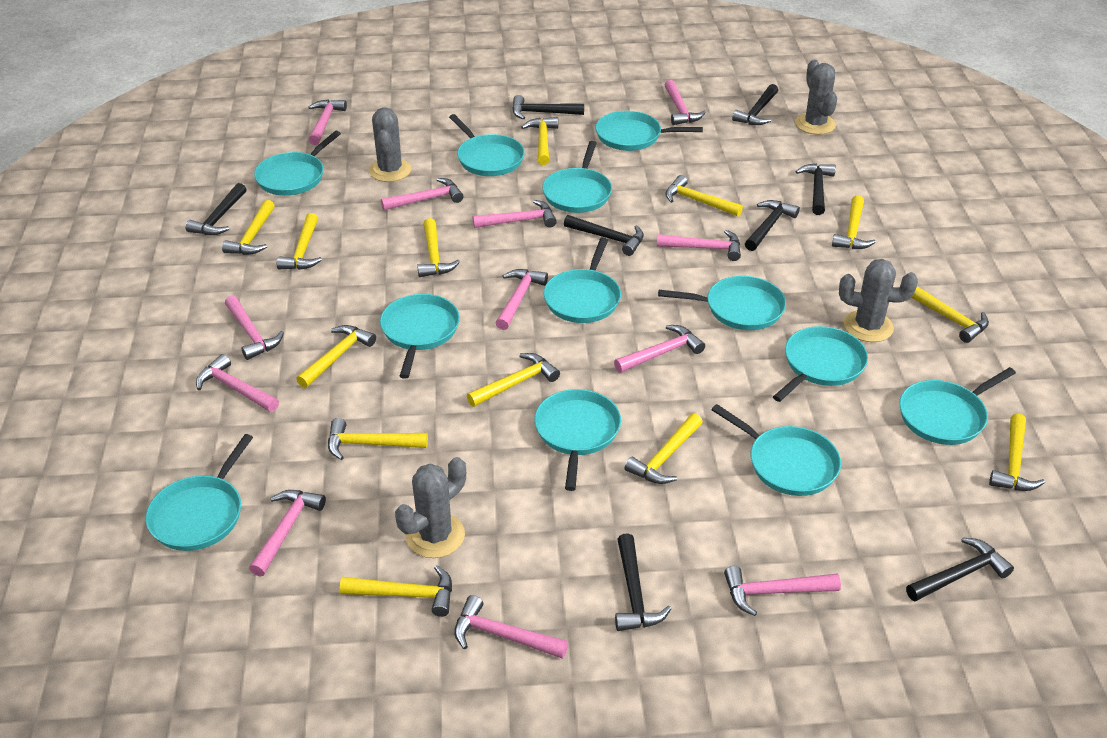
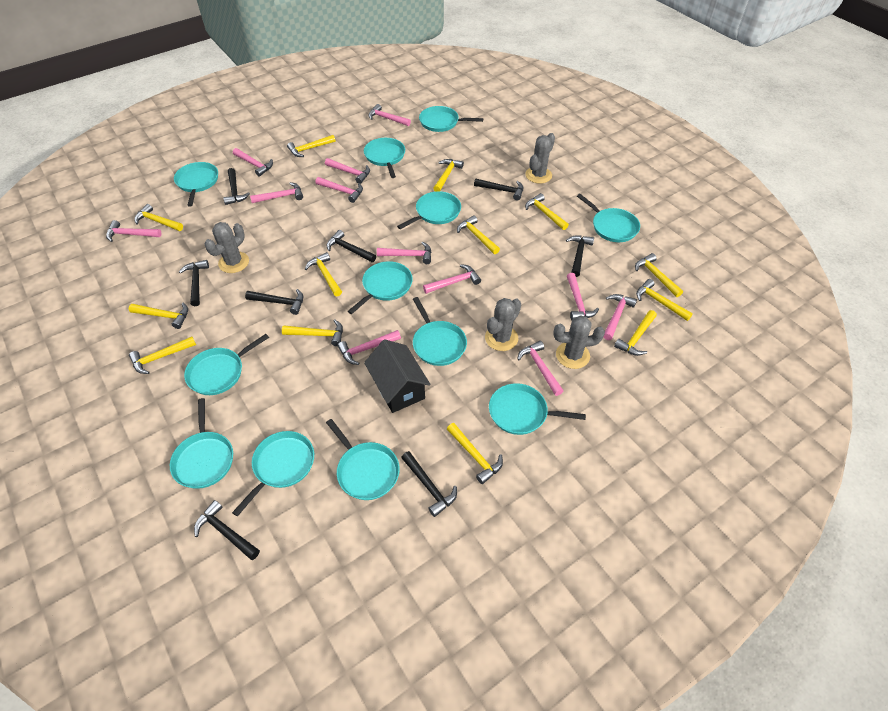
black house: none = 0 -> [364,339,431,413] = 1

